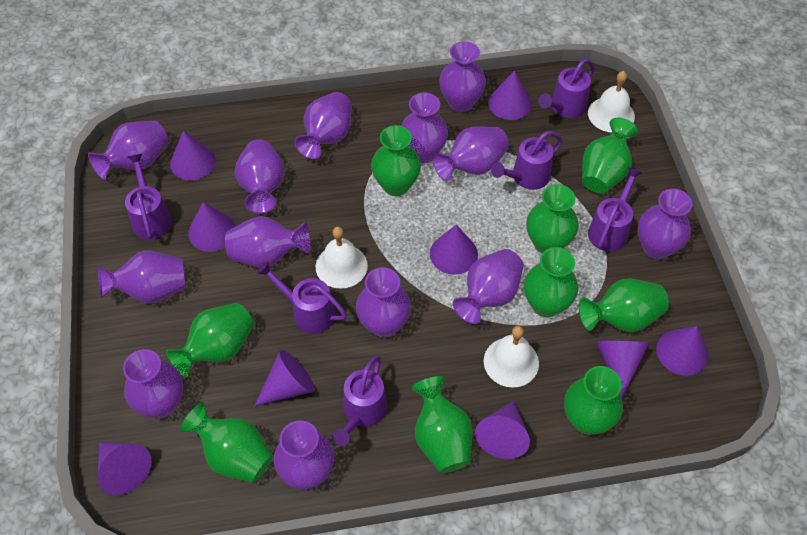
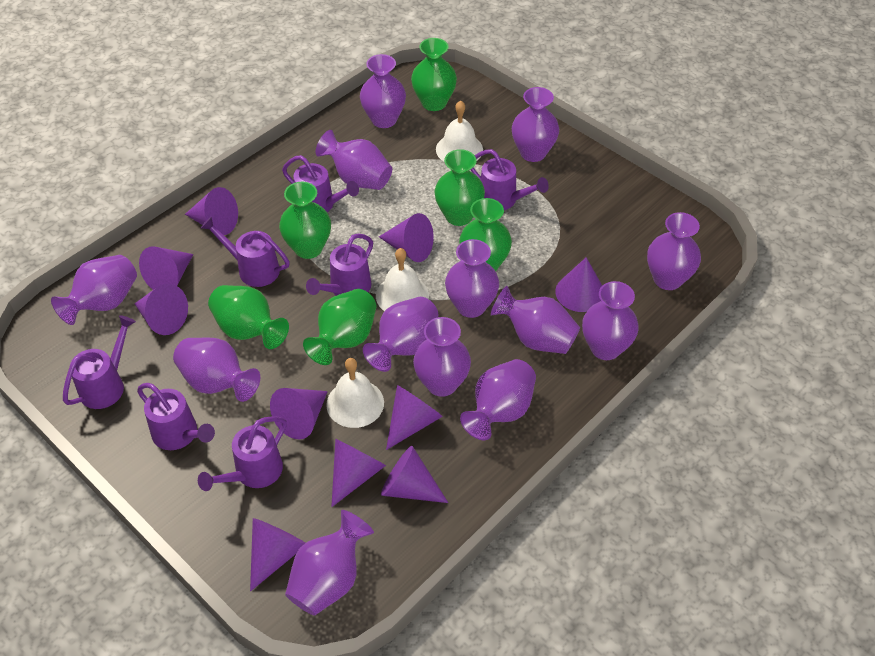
green vase: [166,303,254,378] [180,402,273,483] [371,125,421,196] [412,376,472,473] [524,247,578,317] [526,184,579,253] [564,366,623,434] [579,278,669,332] [582,117,638,194] = 9 -> [208,285,289,349] [279,182,331,259] [303,289,376,365] [411,38,457,111] [434,149,485,226] [459,198,512,271] = 6
purple cone: [98,442,151,495] [170,131,216,180] [188,202,236,252] [254,350,315,406] [430,225,478,275] [475,401,530,459] [488,71,532,120] [596,341,650,398] [656,326,709,376] = 9 -> [134,284,188,335] [139,246,193,290] [185,187,238,235] [250,518,305,591] [270,388,328,439] [331,439,386,507] [379,213,434,262] [381,446,448,503] [386,385,443,450] [555,257,602,312] = 10
purple watering can: [125,154,172,240] [257,261,347,334] [332,356,387,446] [491,131,563,190] [538,59,595,118] [588,167,642,252] = 6 -> [63,315,136,409] [137,383,215,450] [198,416,287,491] [201,217,290,287] [282,155,359,213] [306,233,373,296] [470,149,549,210] = 7

